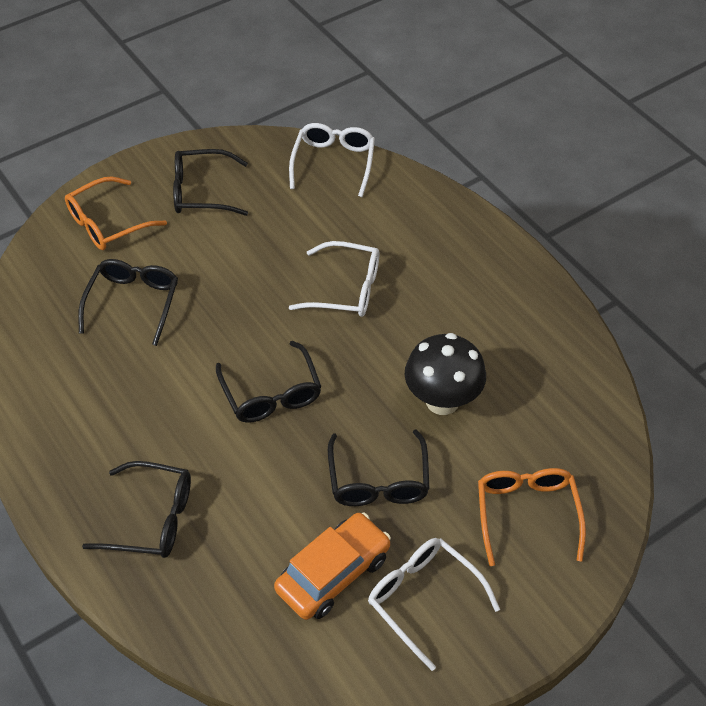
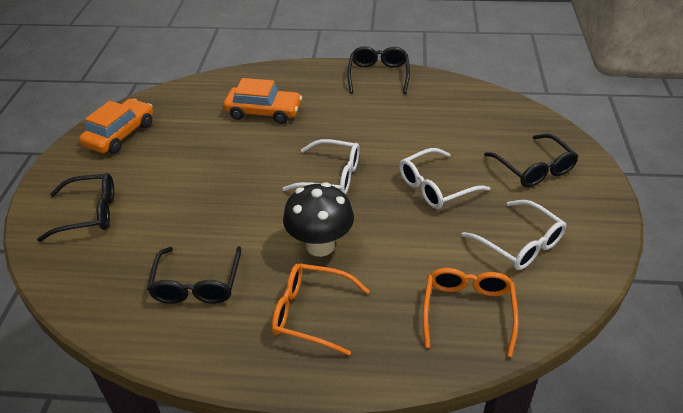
black glasses: [78,259,178,346] [82,461,191,558] [173,149,248,216] [216,341,322,423] [328,429,430,506] = 5 -> [37,173,114,242] [147,246,241,304] [347,46,410,94] [484,134,578,187] = 4
orange car: [274,513,391,620] = 1 -> [79,99,153,154] [223,78,302,124] = 2

